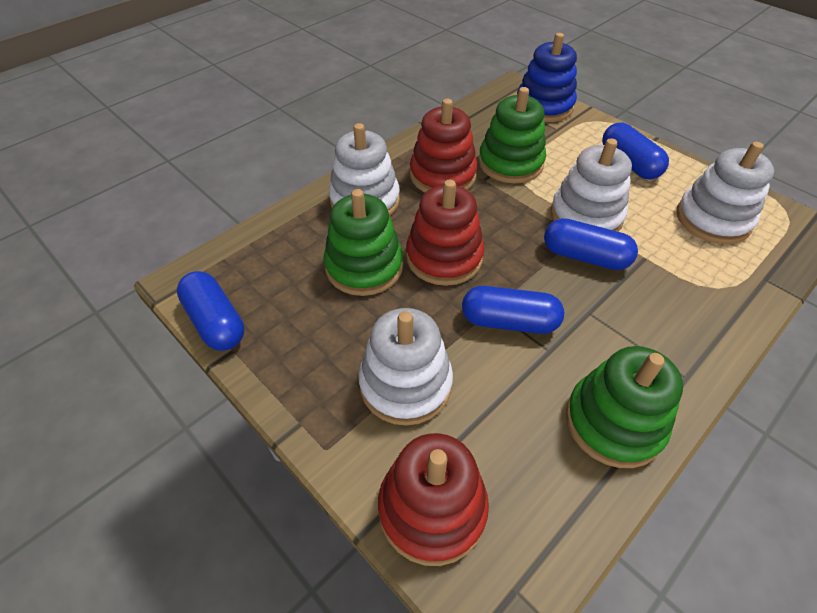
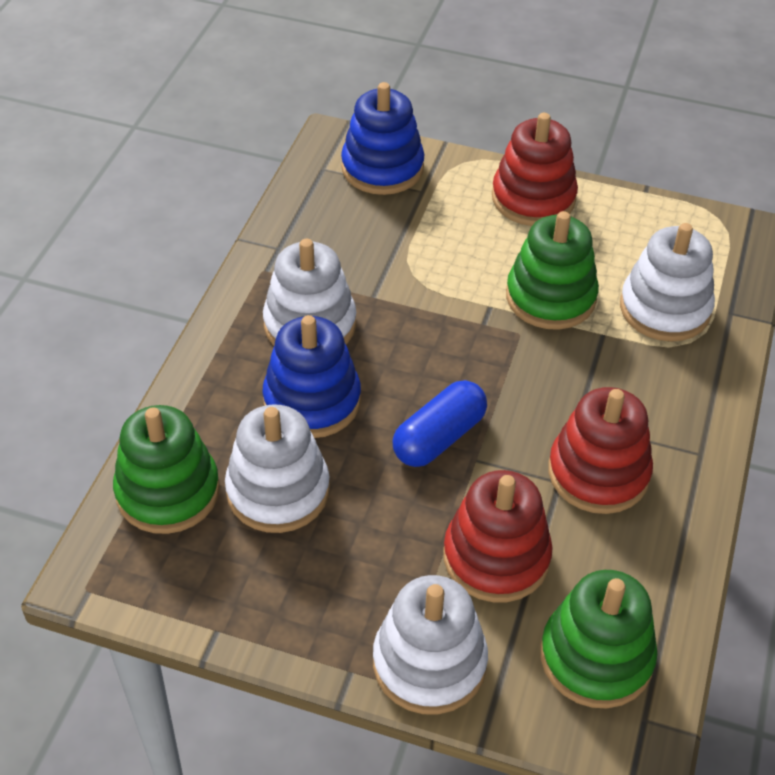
blue capsule: [177,271,244,351] [462,286,564,334] [544,218,638,270] [602,123,669,180] = 4 -> [393,380,487,467] = 1
blue stacking toy: [517,33,577,122] = 1 -> [262,315,361,438] [341,82,425,195] = 2

